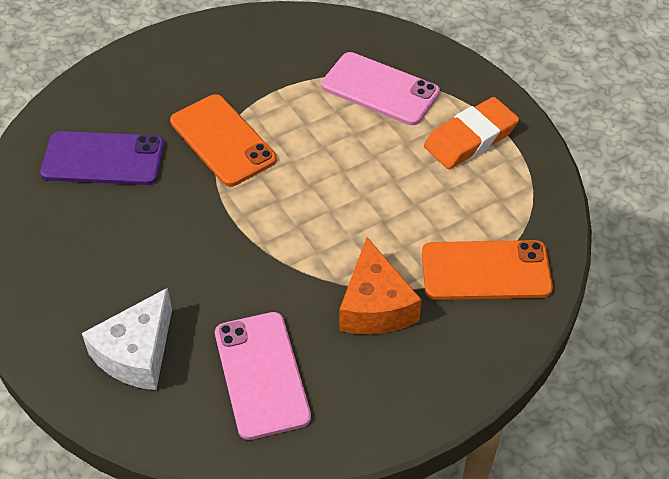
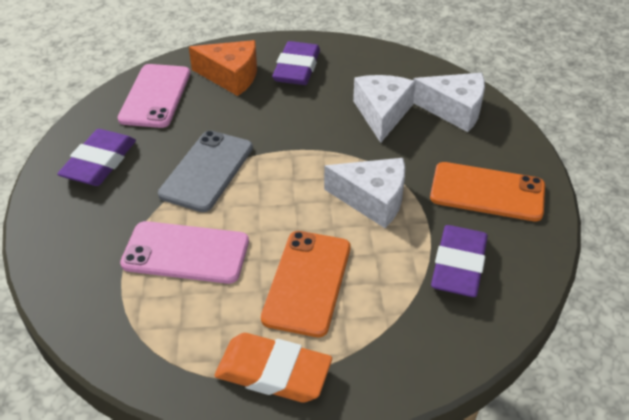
grey phone: none = 0 -> [158,130,253,212] = 1
purple eraser: none = 0 -> [57,129,136,186] [272,41,320,85] [431,225,488,297] = 3
purple phone: [40,131,164,185] = 1 -> none = 0
white cheese: [82,288,172,390] = 1 -> [324,158,405,228] [353,75,416,143] [413,73,485,132] = 3

